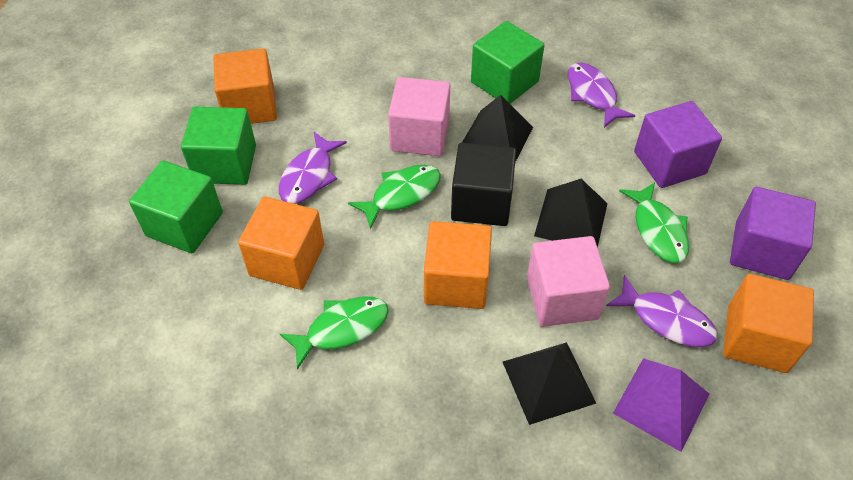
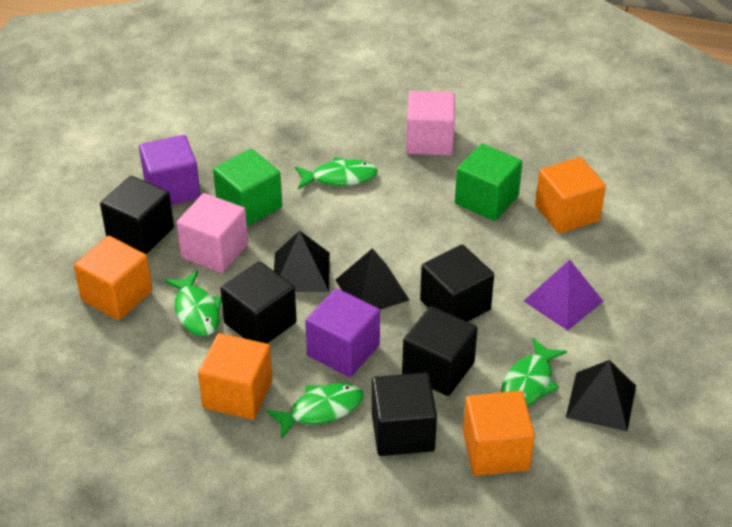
black cube: [451,142,516,226] = 1 -> [100,176,174,254] [220,261,297,344] [372,372,437,456] [402,306,478,396] [420,245,494,322] = 5
green cube: [129,161,223,253] [181,107,256,185] [471,21,544,104] = 3 -> [213,149,282,226] [455,144,522,221] = 2
green fish: [280,297,389,370] [348,165,441,229] [619,182,689,263] = 3 -> [164,271,222,336] [266,383,364,440] [295,157,378,189] [501,338,567,407] = 4
purple fish: [279,132,347,204] [568,62,635,128] [606,275,718,347] = 3 -> none = 0

